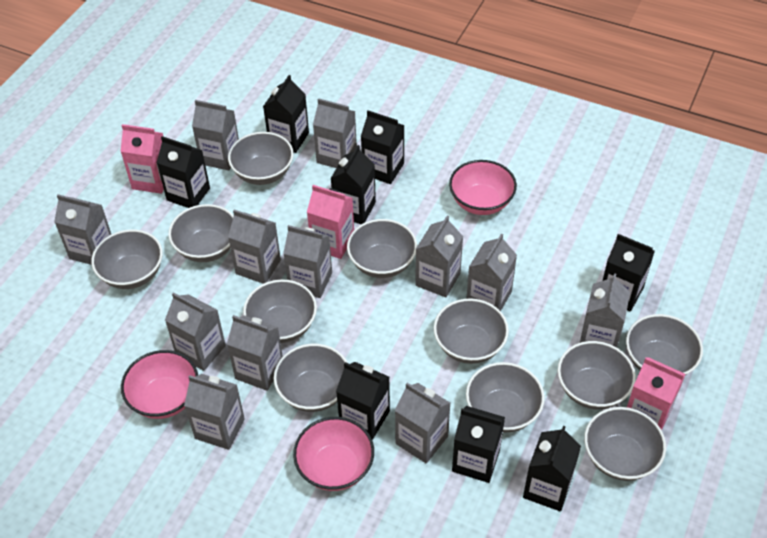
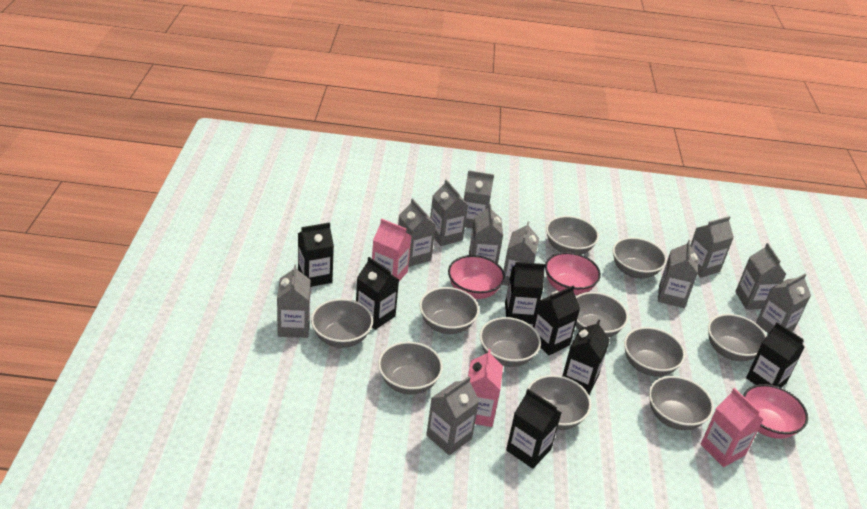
black carton: [157,136,210,208] [263,75,309,153] [330,145,376,224] [336,362,390,440] [361,110,404,184] [452,406,505,483] [523,426,581,511] [602,234,655,312] = 8 -> [298,223,334,287] [356,257,399,330] [505,262,545,324] [506,389,562,469] [533,286,580,355] [563,319,610,395] [746,322,805,388] = 7
grey carton: [54,194,111,265] [165,292,226,371] [184,374,245,450] [192,100,239,170] [227,315,283,391] [228,210,281,284] [283,225,332,298] [313,98,357,168] [395,383,450,464] [415,216,463,298] [466,234,517,311] [580,273,630,347] = 12 -> [277,264,311,338] [398,198,436,267] [426,376,479,455] [430,179,468,246] [464,170,494,229] [469,204,503,263] [502,221,539,286] [658,240,698,308] [690,216,734,278] [735,243,786,310] [756,274,811,333] = 11

